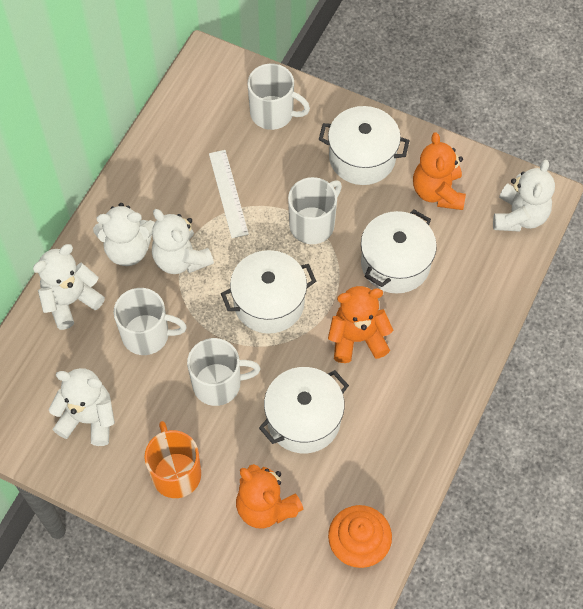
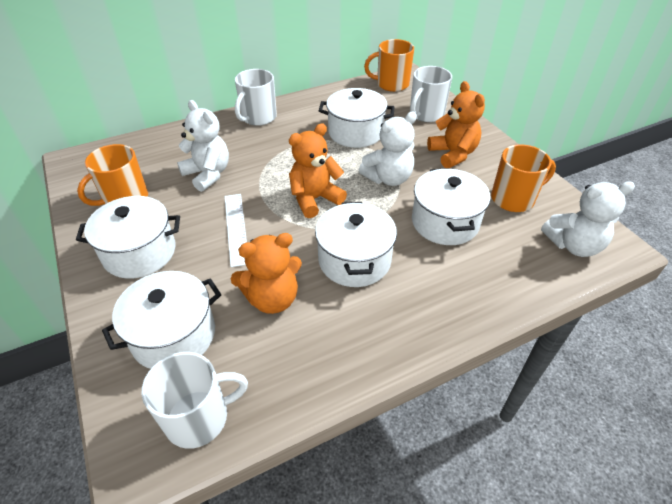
orange cupcake: [328,505,392,568] = 1 -> none = 0
orange mug: [144,421,201,498] = 1 -> [77,144,148,206] [364,39,414,92] [491,145,556,212] = 3
white mug: [114,288,187,355] [187,338,260,406] [248,64,310,130] [288,177,342,244] = 4 -> [142,352,248,449] [235,69,277,126] [410,66,452,122] = 3
white pot: [221,250,316,334] [259,367,349,453] [318,106,410,185] [361,210,437,294] = 4 -> [76,196,180,279] [102,271,221,369] [315,202,397,287] [319,88,394,148] [412,168,491,245] = 5
white teddy bear: [33,244,105,330] [49,368,115,446] [93,203,155,266] [152,209,214,274] [493,160,555,232] = 5 -> [177,100,229,192] [359,112,417,186] [541,181,635,257] = 3

